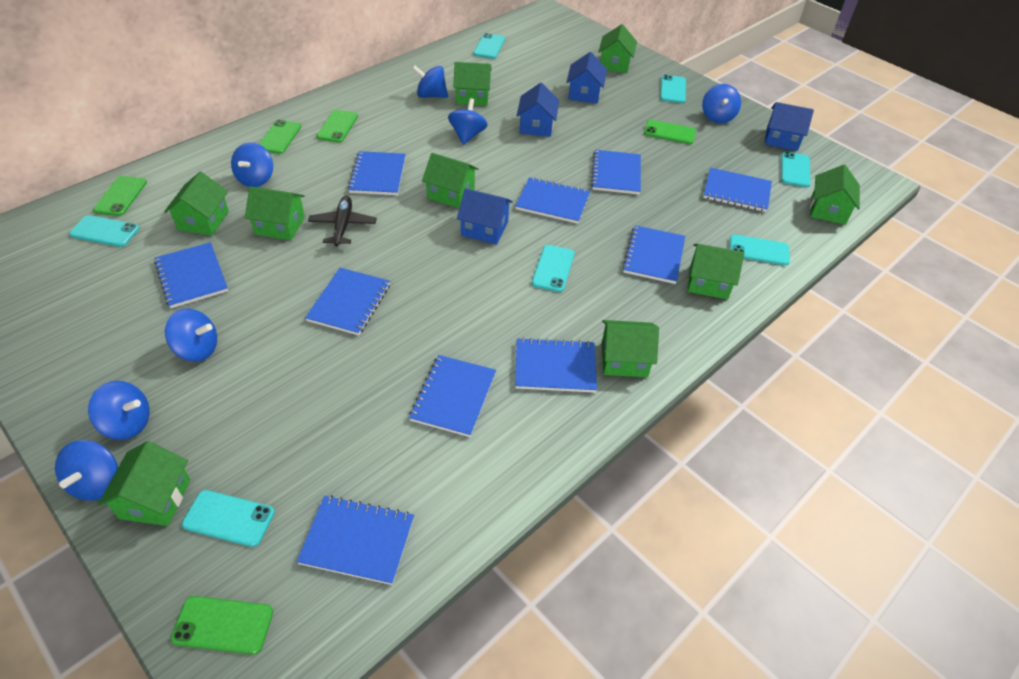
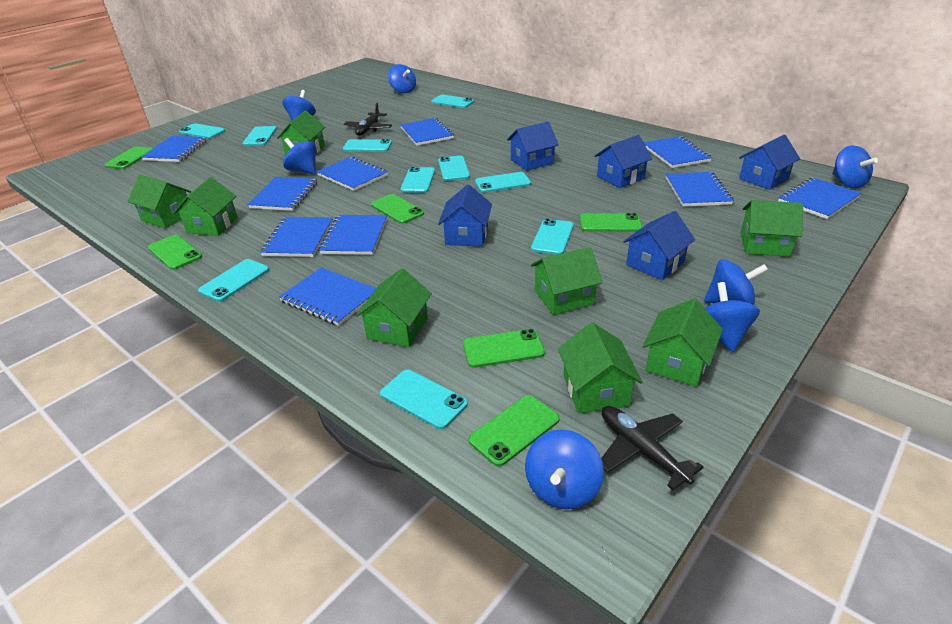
black plane: [308,196,377,246] = 1 -> [344,103,392,136] [601,406,704,490] = 2
blue house: [457,188,513,244] [517,83,559,137] [567,52,607,103] [765,102,814,151] = 4 -> [438,184,492,247] [507,122,559,171] [594,135,652,188] [623,211,695,280] [739,135,800,190] = 5
green house: [98,441,190,526] [164,172,229,235] [245,186,305,240] [422,153,479,208] [453,62,492,106] [598,24,637,73] [602,320,659,377] [688,244,745,300] [810,165,860,225] = 9 -> [127,175,191,229] [173,177,238,236] [277,111,325,156] [355,268,432,347] [531,247,603,315] [558,322,643,413] [643,299,723,387] [740,200,803,257] = 8
green phone: [93,176,147,216] [171,596,273,655] [259,120,301,154] [316,110,358,143] [644,119,696,144] = 5 -> [105,146,153,169] [148,235,202,270] [371,194,424,224] [463,329,545,368] [468,395,560,467] [580,213,642,232] = 6
turquoise phone: [69,215,139,247] [182,490,275,547] [473,33,505,59] [532,245,575,292] [660,75,686,103] [729,235,790,265] [781,151,811,187] = 7 -> [179,123,225,139] [198,259,269,302] [242,126,277,146] [343,139,392,152] [380,370,468,429] [400,167,435,193] [431,95,474,108] [438,156,470,181] [475,172,531,193] [531,218,574,255] = 10

